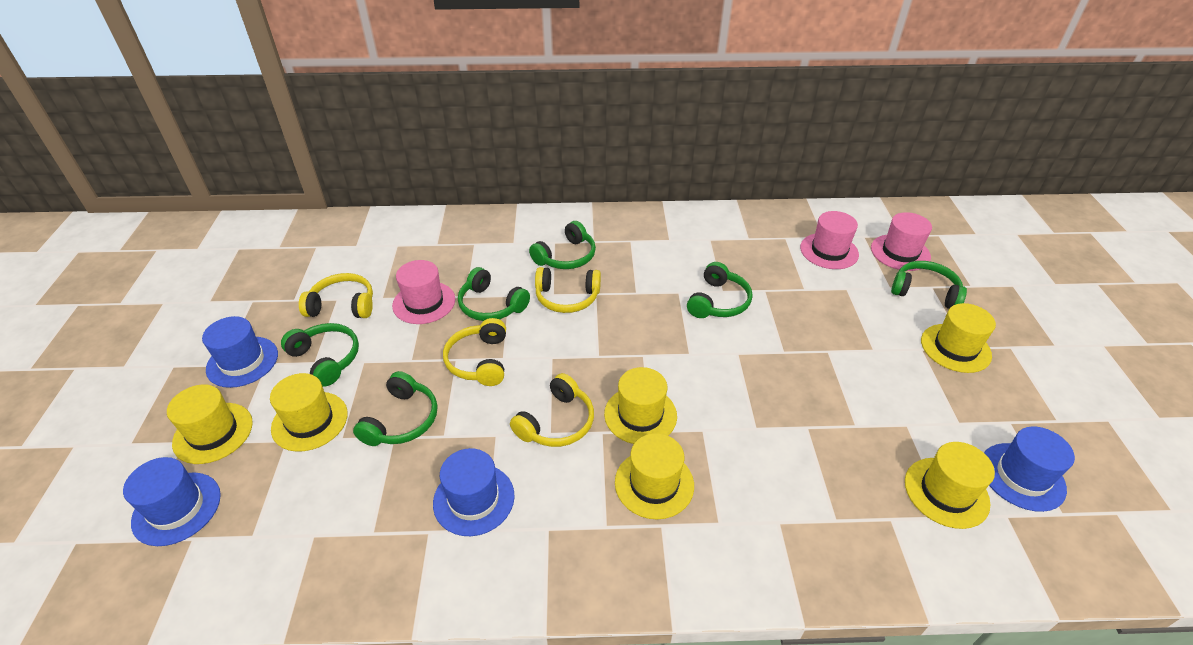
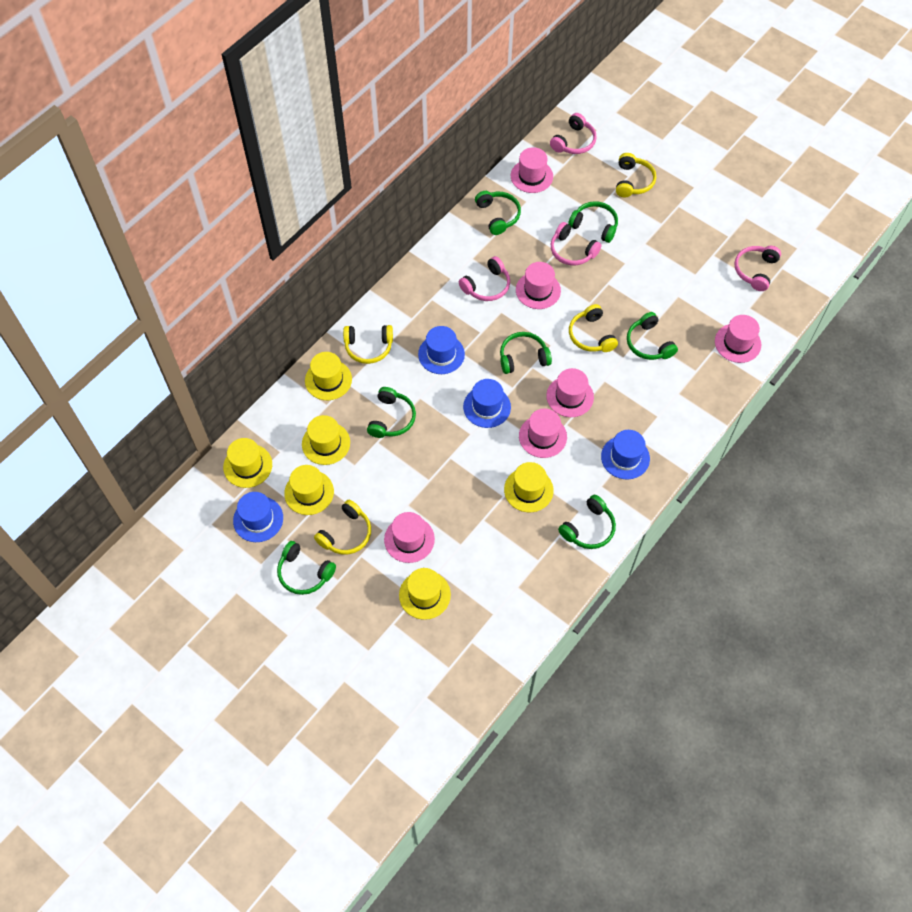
green headphones: [281,323,359,387] [353,371,438,446] [458,267,530,321] [529,221,596,269] [687,262,753,318] [891,261,967,309] = 6 -> [277,541,336,595] [367,387,416,438] [475,191,521,235] [500,332,552,374] [558,495,616,549] [568,201,618,243] [627,312,678,360] = 7
pink hat: [392,260,455,324] [800,211,859,269] [871,212,932,271] = 3 -> [384,512,435,563] [511,147,553,193] [516,262,561,309] [519,408,567,458] [546,368,594,417] [715,315,761,363] = 6
pink headphones: none = 0 -> [459,256,510,301] [550,113,597,154] [551,222,602,265] [734,246,781,291] = 4

